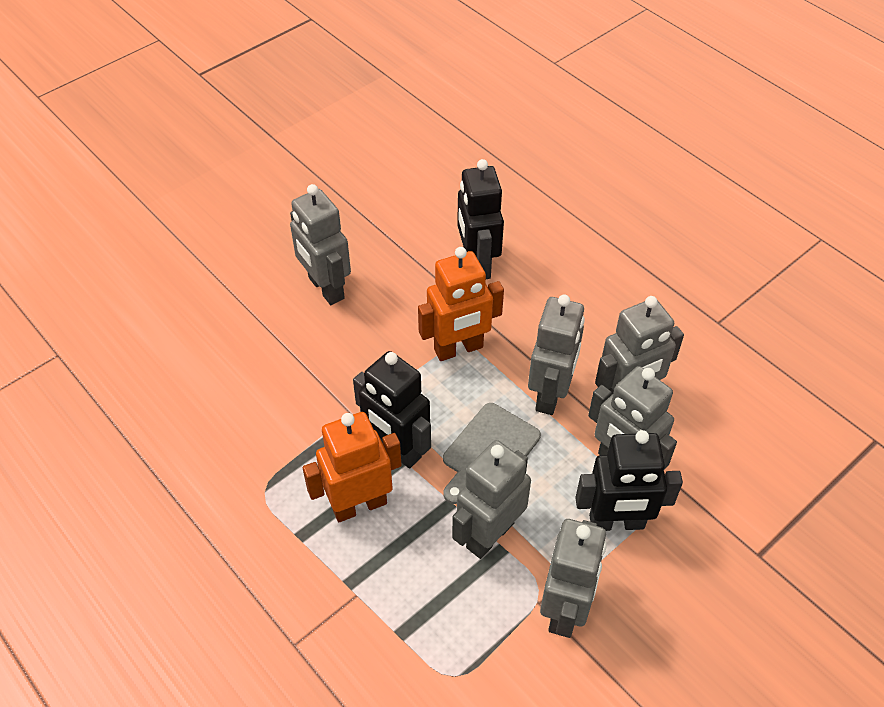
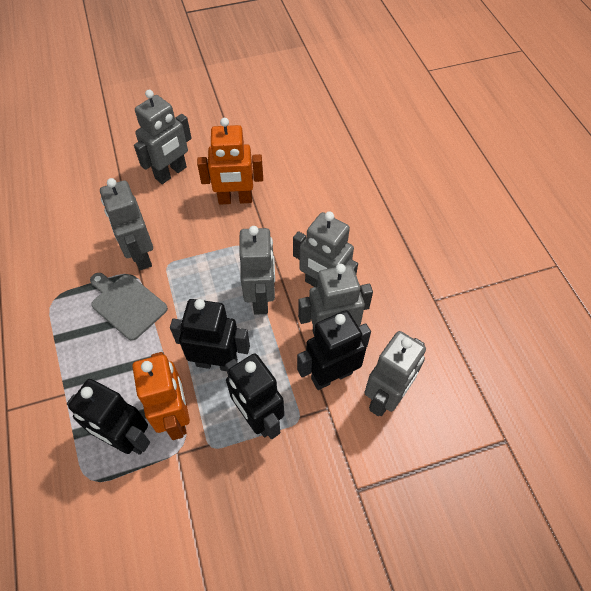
black robot: [353,351,431,468] [457,159,504,279] [575,430,683,531] = 3 -> [67,379,150,455] [170,299,250,371] [225,353,284,439] [297,310,371,390] = 4

